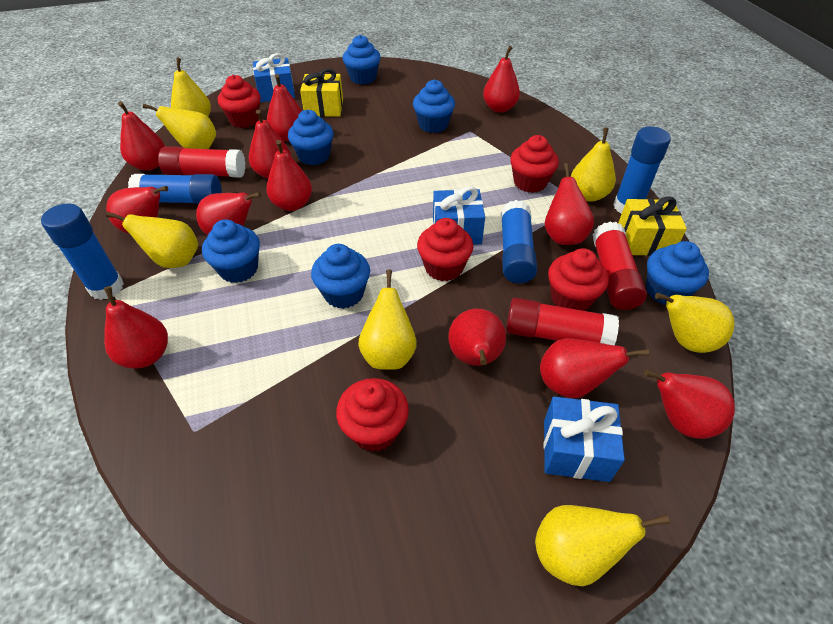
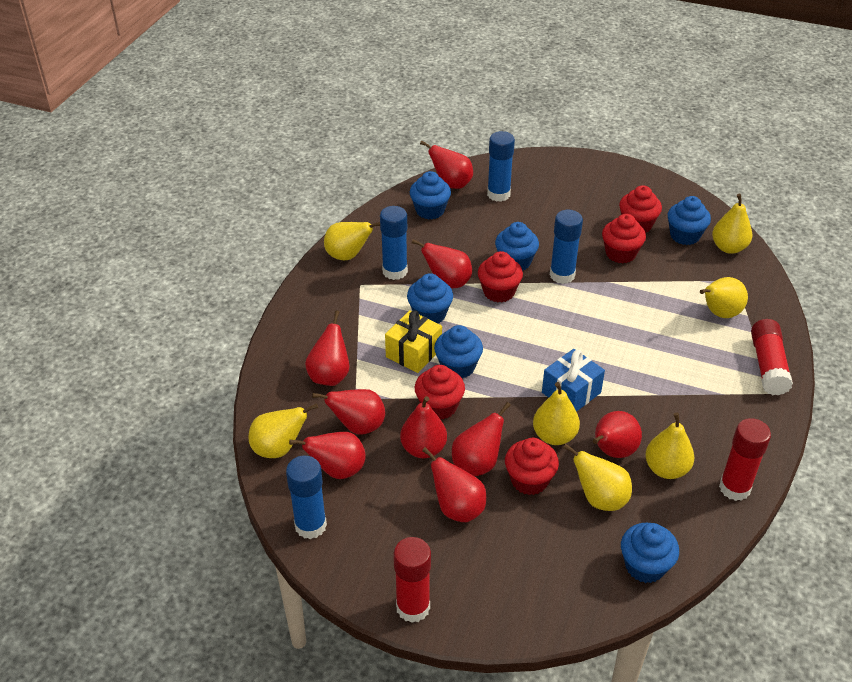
blue gift: [253,53,295,102] [433,186,485,245] [544,397,625,482] = 3 -> [542,349,605,412] = 1
red pear: [104,286,168,369] [106,186,168,233] [118,101,165,171] [196,192,261,235] [249,110,291,179] [266,140,312,211] [267,74,302,141] [448,309,506,366] [483,46,520,113] [540,338,649,398] [545,163,594,245] [644,370,735,439] = 12 -> [289,432,366,479] [305,310,350,386] [312,389,385,434] [400,396,447,458] [412,239,472,288] [420,140,473,189] [422,447,486,522] [452,402,511,476] [593,411,642,458] = 9
yellow gift: [300,68,343,117] [618,197,687,256] = 2 -> [385,310,442,373] = 1

